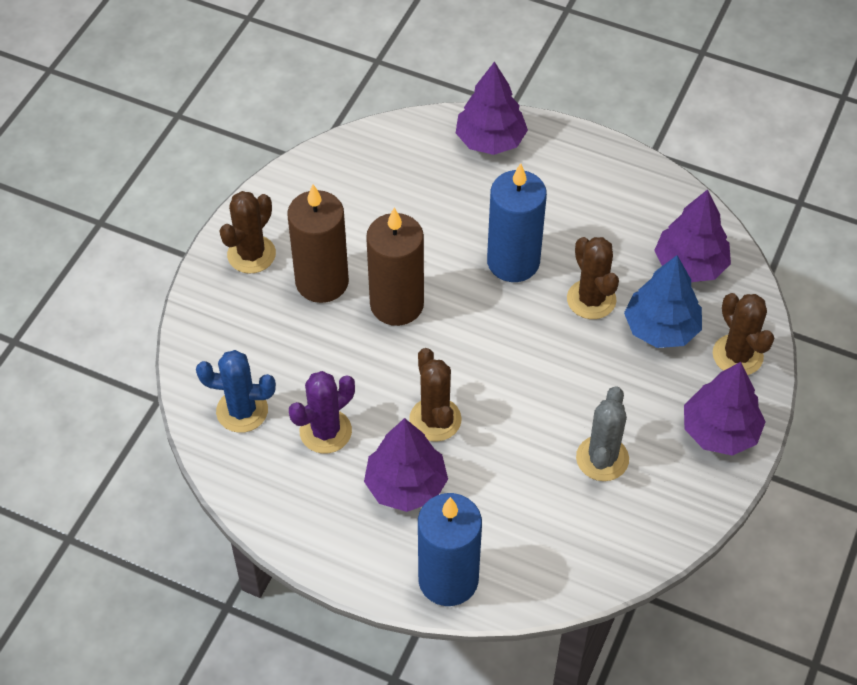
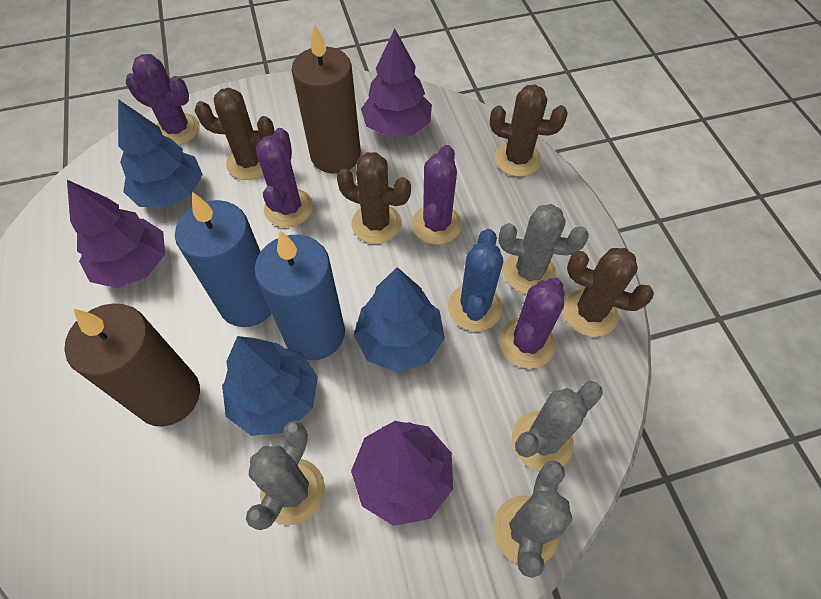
blue tree: [624,255,702,348] = 1 -> [118,99,203,208] [222,336,318,436] [354,267,445,372] = 3
grey cactus: [576,386,629,481] = 1 -> [246,420,325,530] [493,460,572,578] [499,204,589,294] [512,381,603,471] = 4
purple cactus: [289,371,355,454] = 1 -> [126,54,200,145] [256,128,313,227] [412,145,462,245] [499,278,564,369] = 4
purple tree: [364,418,448,512] [456,61,528,155] [654,189,731,282] [684,362,765,456] = 4 -> [67,180,165,288] [351,421,453,526] [361,29,432,137] = 3

